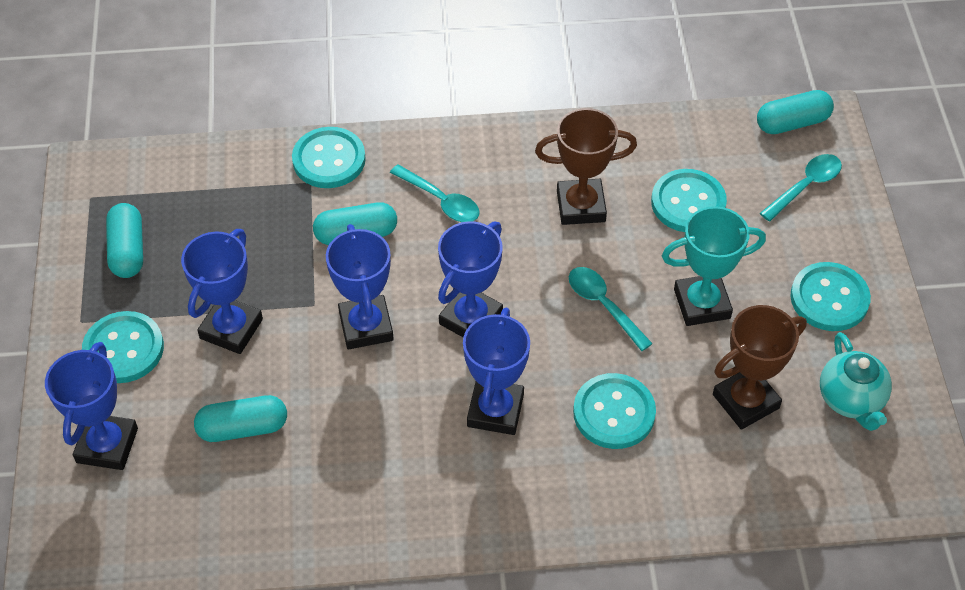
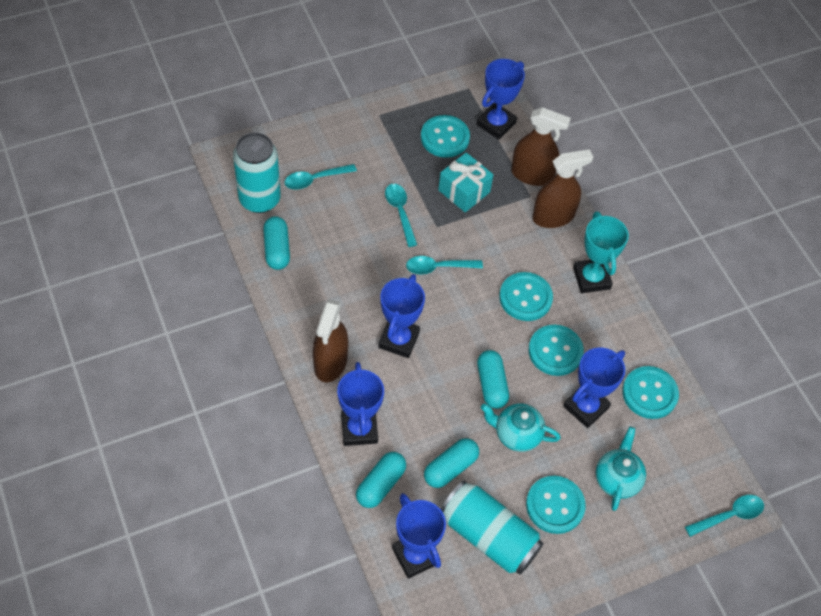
brown spray bottle: none = 0 -> [313,300,348,382] [511,107,571,186] [532,149,593,228] = 3
brown trophy: [535,108,637,225] [713,305,807,430] = 2 -> none = 0
turquoise can: none = 0 -> [233,132,281,213] [441,481,544,575] = 2
turquoise gift: none = 0 -> [438,152,493,212] = 1
turquoise spoon: [390,164,480,222] [569,267,653,351] [760,154,842,221] = 3 -> [284,164,357,190] [385,184,417,247] [406,256,483,274] [685,495,764,537] = 4
turquoise teapot: [820,332,892,431] = 1 -> [481,404,561,452] [596,427,646,511] = 2

